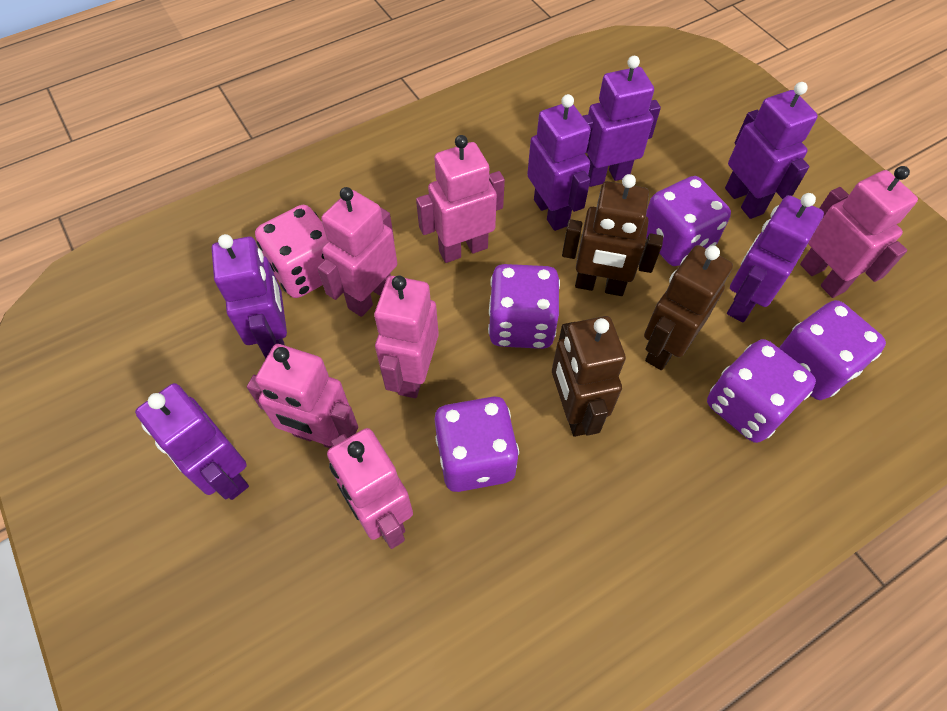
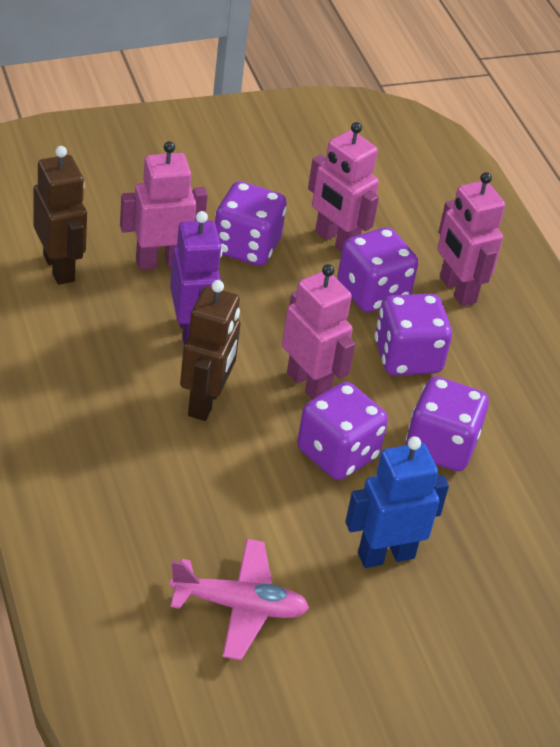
blue robot: none = 0 -> [345,436,449,568] = 1
brown robot: [552,316,626,437] [562,174,663,296] [644,245,733,370] = 3 -> [33,146,87,285] [180,280,240,421] = 2
pink dice: [255,205,328,298] = 1 -> none = 0
pink plane: none = 0 -> [169,539,309,660] = 1
pink robot: [247,344,358,448] [317,187,397,317] [327,428,413,549] [374,276,439,398] [416,135,505,263] [800,166,918,298] = 6 -> [120,141,208,270] [282,264,355,400] [308,122,379,252] [438,172,505,306] = 4
purple robot: [135,383,249,500] [212,234,287,358] [527,94,591,231] [583,56,661,187] [725,82,818,219] [727,193,824,322] = 6 -> [170,211,222,344] = 1

